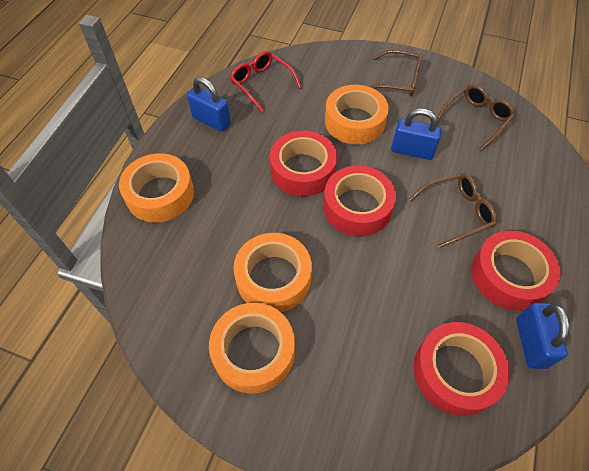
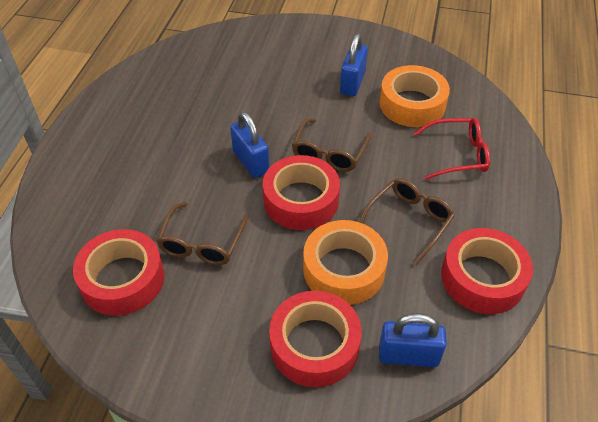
orange tape: [119,153,194,222] [209,303,295,394] [234,233,312,312] [325,85,389,145] = 4 -> [303,220,388,305] [379,65,450,127] = 2

